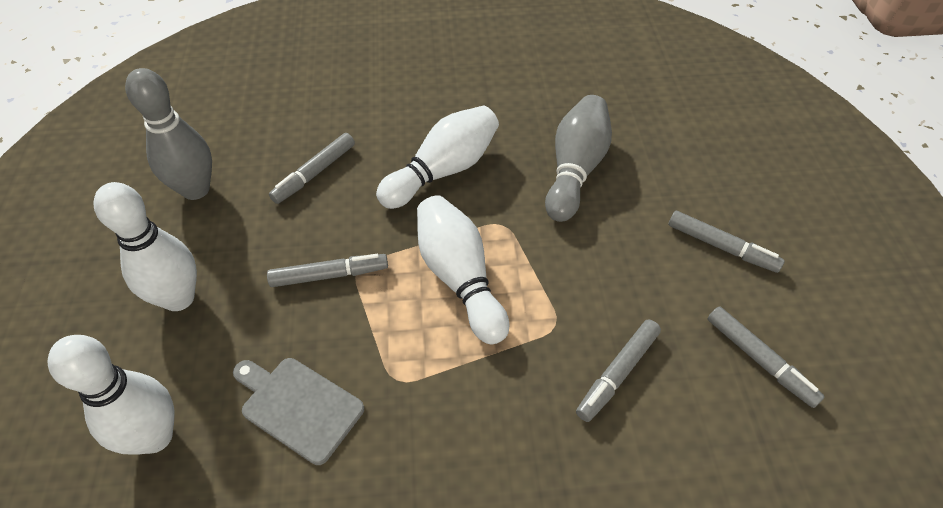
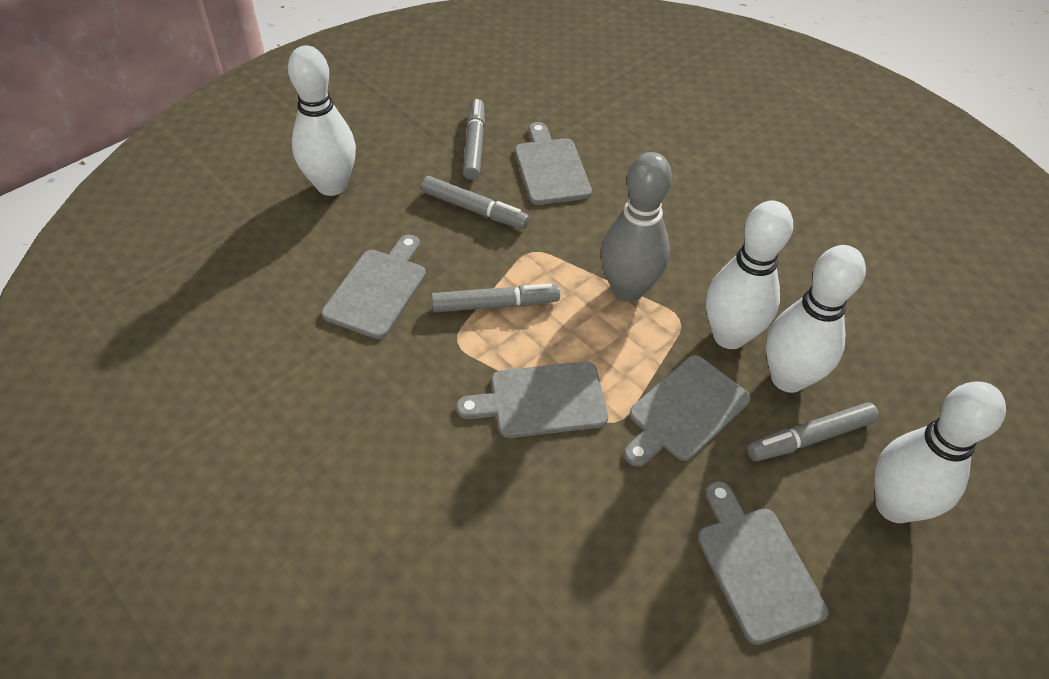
grey bowling pin: [125,68,212,200] [545,95,612,222] = 2 -> [601,152,672,302] = 1
grey cutting board: [233,358,364,465] = 1 -> [322,235,426,339] [456,361,608,438] [515,122,592,205] [624,355,750,467] [698,481,829,645] = 5
grey marker: [267,254,388,287] [269,133,355,204] [576,319,661,422] [669,211,785,273] [708,306,825,408] = 5 -> [421,176,530,229] [431,284,560,312] [463,99,485,180] [747,402,879,461] = 4

